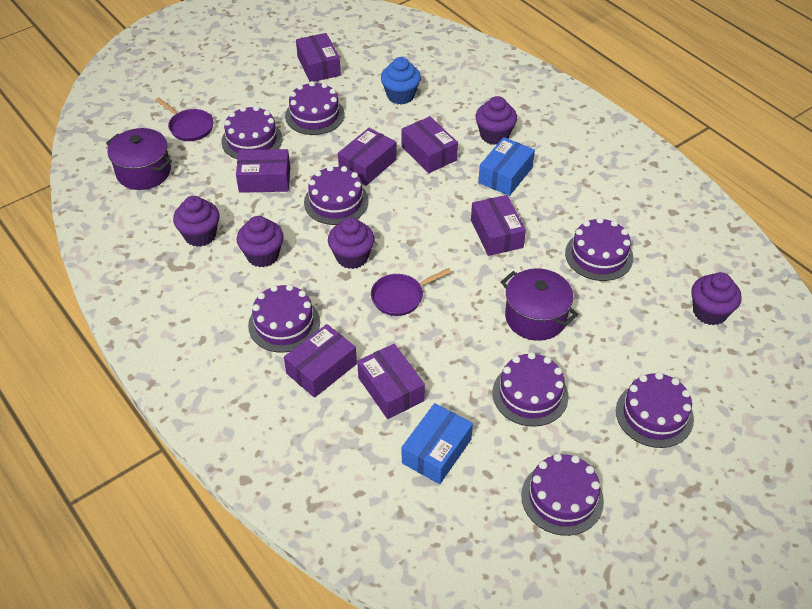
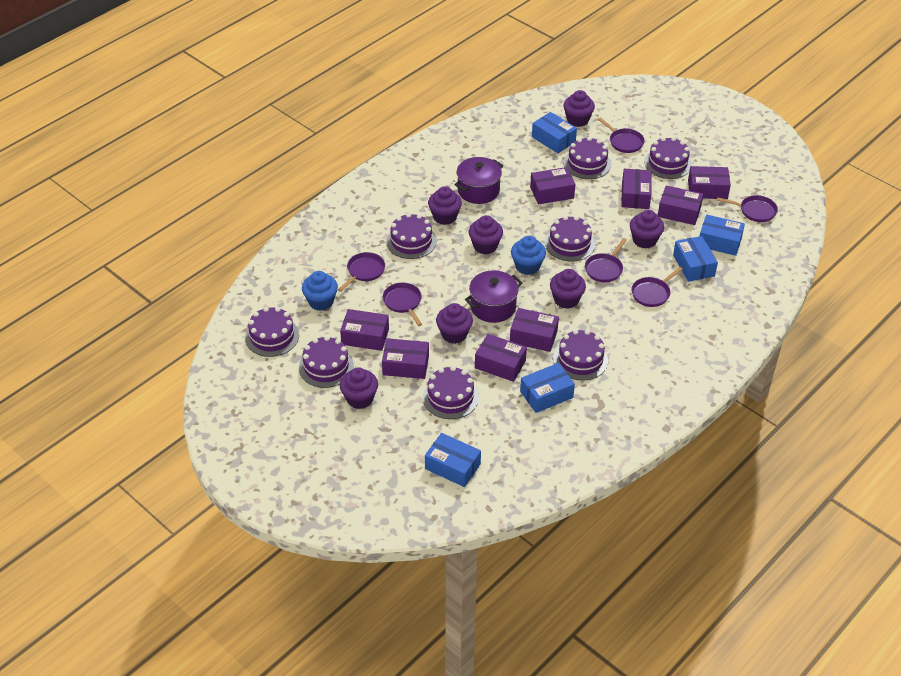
blue box: [402,403,473,484] [478,137,535,196] = 2 -> [425,433,481,487] [520,363,575,413] [532,112,577,153] [673,236,718,282] [700,215,745,256] = 5
blue cupcake: [381,57,421,105] = 1 -> [302,271,338,311] [511,236,546,275] = 2
purple box: [236,149,290,193] [284,324,357,398] [296,33,341,82] [338,128,397,186] [357,344,425,419] [402,116,458,173] [471,195,526,256] = 7 -> [340,309,389,351] [382,338,429,379] [475,334,527,382] [510,308,559,352] [530,167,575,205] [621,169,651,209] [658,185,703,225] [688,166,731,199] = 8
purple cupcake: [173,196,220,247] [237,216,284,267] [328,217,375,269] [475,96,517,145] [691,272,742,325] = 5 -> [340,367,378,409] [428,186,462,225] [436,303,473,344] [469,215,503,254] [550,269,586,309] [563,90,595,127] [630,210,664,248] = 7
purple pan: [155,98,214,141] [371,268,451,316] = 2 -> [338,252,385,292] [383,283,422,326] [585,238,627,282] [598,118,645,153] [631,267,683,307] [717,195,778,222] = 6

